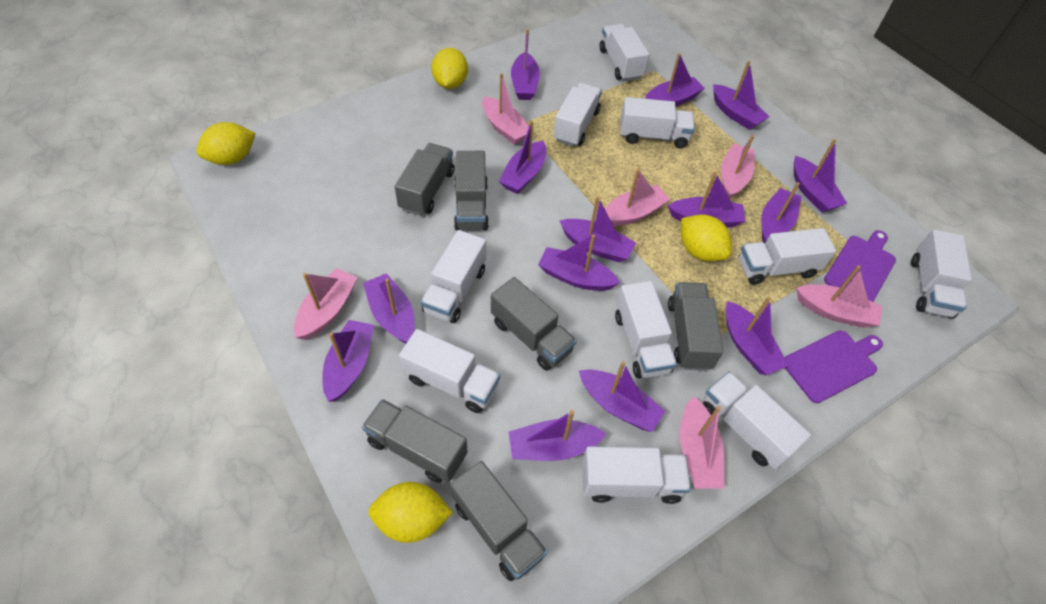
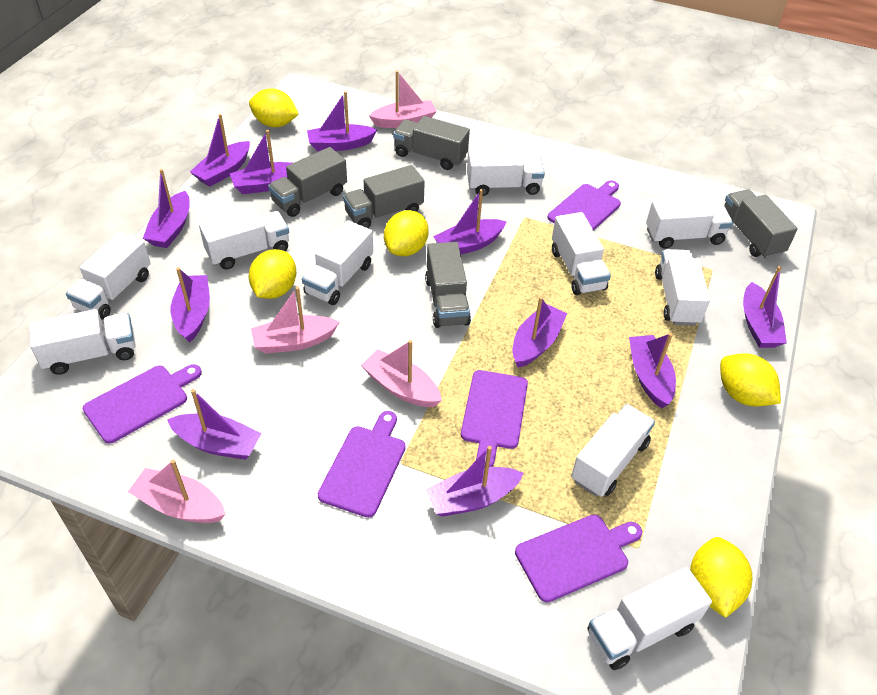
grey truck: [362,399,468,483] [395,143,454,216] [450,461,547,581] [454,151,489,230] [491,277,577,370] [668,282,723,371] = 6 -> [268,147,347,217] [343,165,425,228] [393,116,470,170] [425,242,471,328] [724,189,798,259] = 5
pink boat: [294,268,358,340] [482,73,533,145] [605,169,670,226] [680,396,724,489] [721,135,754,199] [796,265,882,328] = 6 -> [128,460,226,523] [251,287,339,353] [361,340,442,407] [369,70,437,128] = 4
purple boat: [322,320,374,402] [363,273,415,343] [499,120,546,194] [509,410,606,461] [511,29,540,100] [538,235,620,291] [559,196,636,262] [579,361,665,432] [645,53,705,107] [668,171,745,228] [713,61,769,130] [726,296,788,375] [761,182,802,243] [794,139,847,213] = 14 -> [143,169,190,248] [167,389,261,460] [171,267,210,343] [190,114,250,186] [230,130,292,194] [307,91,377,151] [426,446,524,517] [433,189,507,254] [513,297,567,368] [629,333,676,408] [743,266,787,348] = 11
purple cutting board: [784,330,883,403] [824,230,896,302] = 2 -> [83,364,202,444] [318,411,406,518] [461,370,528,467] [515,514,642,603] [548,181,621,231] = 5
yellow lemon: [196,122,256,165] [368,482,453,543] [431,48,468,89] [681,215,732,261] = 4 -> [249,88,298,127] [249,249,296,299] [384,210,429,256] [690,537,752,618] [720,353,781,407] = 5

